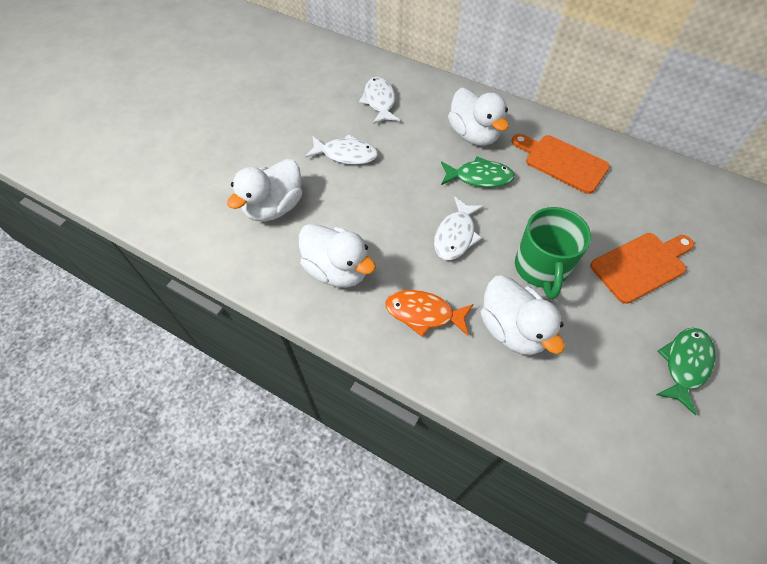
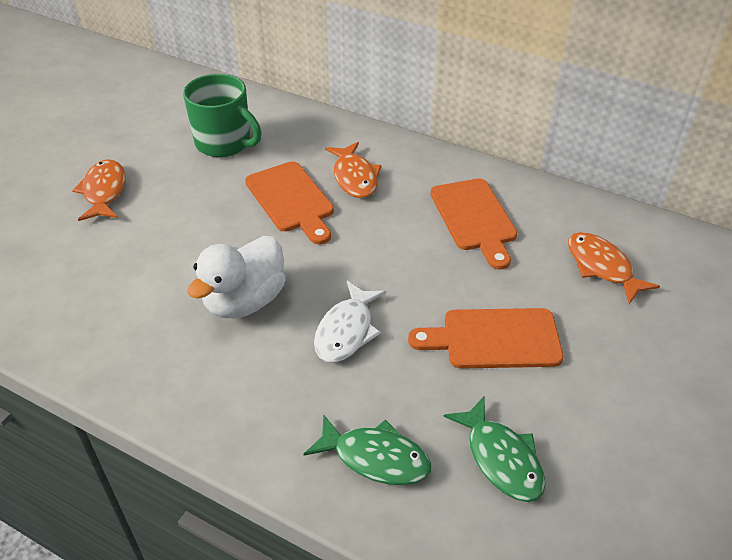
orange cutting board: [512,134,610,194] [590,233,694,304] = 2 -> [245,161,334,244] [408,308,564,369] [430,179,517,270] = 3
orange fish: [385,290,473,337] = 1 -> [72,159,125,221] [325,142,381,198] [568,232,660,304] = 3
white duck: [227,159,302,221] [299,223,376,288] [448,88,509,146] [480,275,565,355] = 4 -> [187,236,286,318] = 1
white fish: [305,134,378,165] [359,77,400,124] [434,197,484,260] = 3 -> [314,281,386,363] = 1

